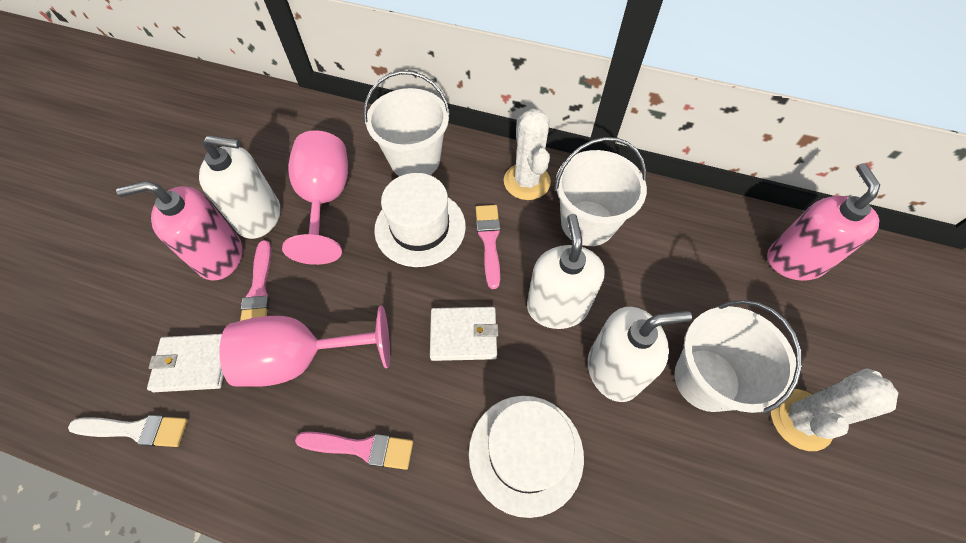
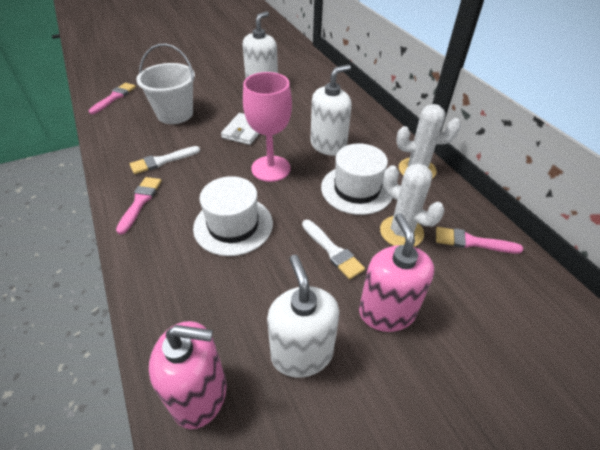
pink goblet: [219,306,390,387] [282,130,348,265] = 2 -> [243,72,292,182] = 1
white brush: [68,415,188,447] = 1 -> [130,146,200,174] [302,220,365,280] = 2
white bucket: [364,71,450,176] [554,137,647,246] [674,300,802,414] = 3 -> [136,44,195,124] = 1
white wallet: [147,334,224,392] [430,307,498,361] = 2 -> [221,113,259,145] = 1

